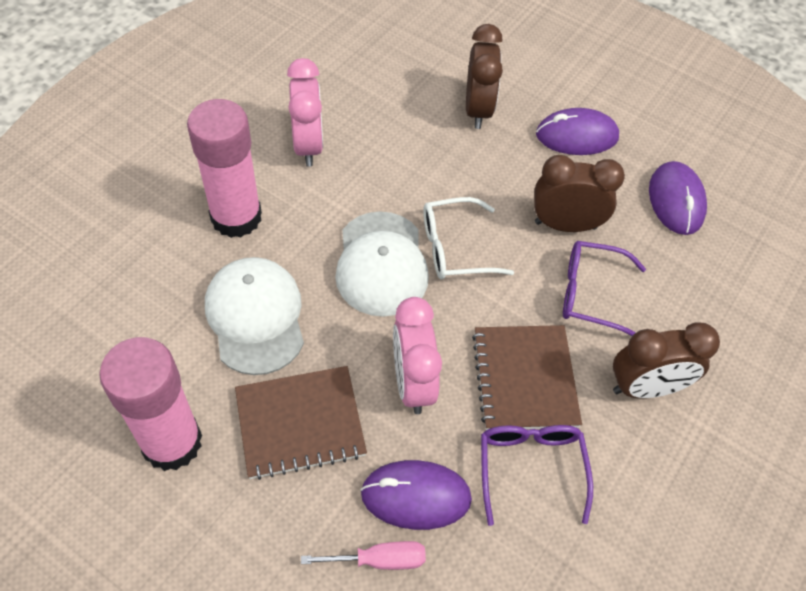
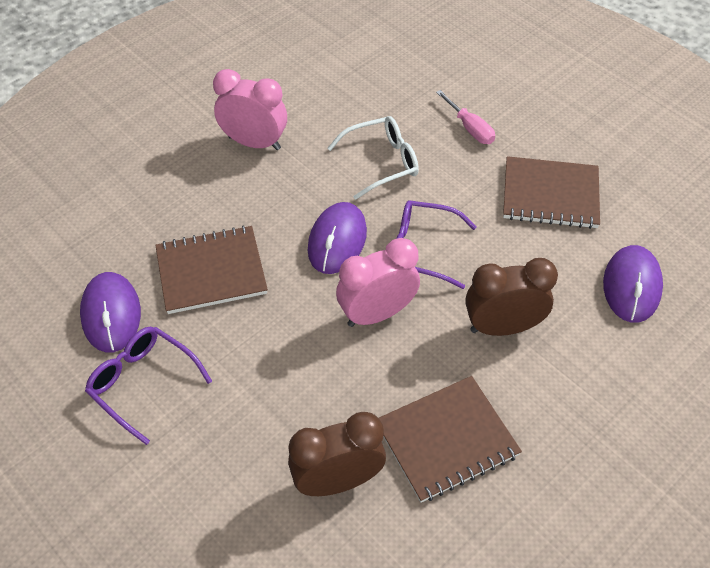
brown clock: [466,24,503,129] [534,155,625,232] [613,322,720,398] = 3 -> [288,412,386,496] [466,258,558,336] = 2
brown notebook: [235,366,367,480] [472,325,582,430] = 2 -> [155,225,268,314] [379,376,522,503] [503,156,600,229] = 3
pink glue stick: [99,337,202,471] [187,99,262,238] = 2 -> none = 0
white cap: [205,257,304,375] [335,211,429,317] = 2 -> none = 0

